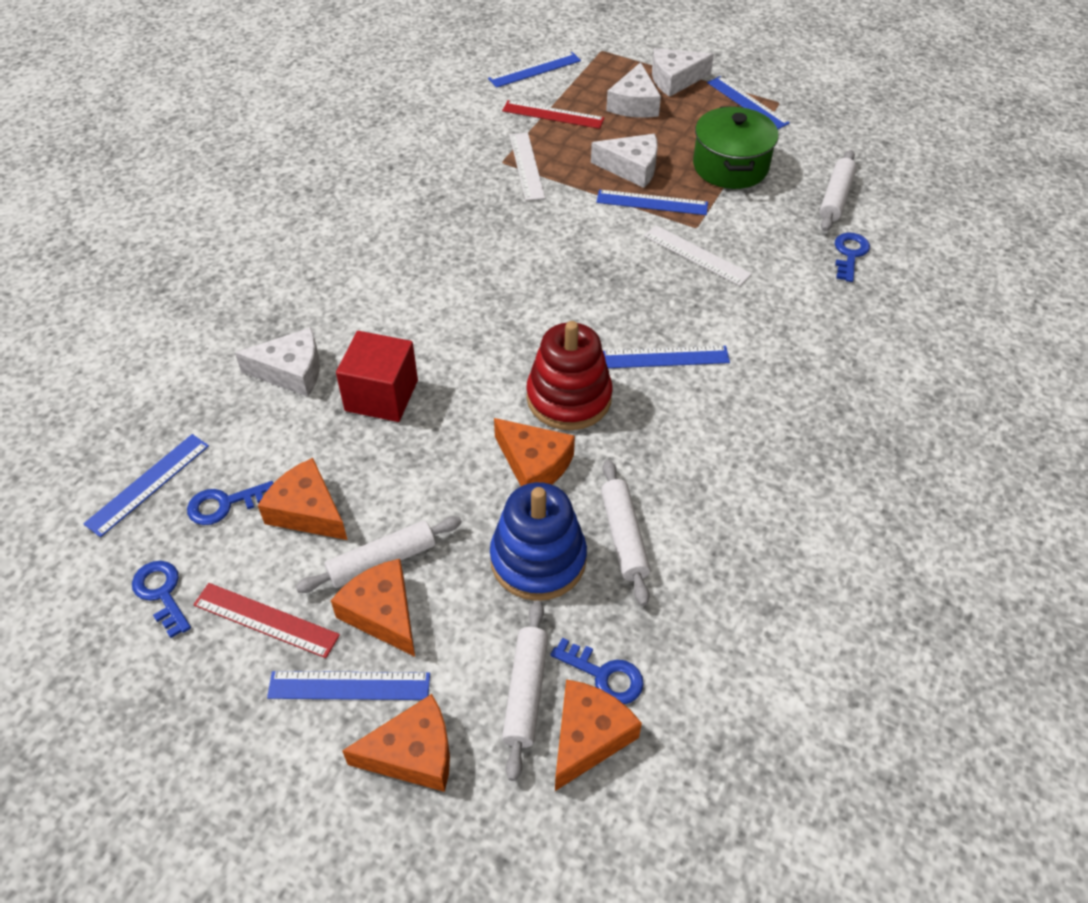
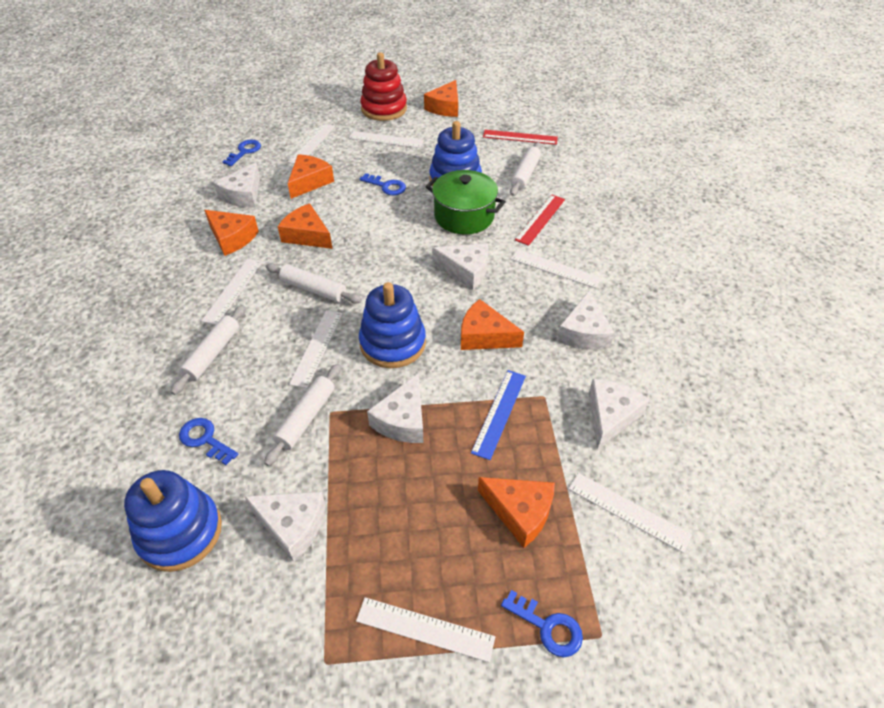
blue ruler: [83,434,209,537] [267,671,430,700] [488,52,581,88] [596,190,708,215] [603,346,730,368] [707,76,790,130] = 6 -> [471,370,526,460] = 1
blue stacking toy: [490,482,587,601] = 1 -> [124,470,222,572] [359,282,426,368] [429,121,482,187] = 3
orange cheese: [258,458,347,540] [331,559,415,657] [342,694,450,792] [494,418,575,486] [555,679,642,791] = 5 -> [204,210,259,256] [278,203,332,249] [288,154,334,199] [424,80,458,117] [461,299,524,350] [478,477,555,548] = 6
red cube: [336,331,418,422] = 1 -> none = 0
white cheese: [235,327,320,397] [591,134,658,188] [606,62,661,118] [652,48,714,97] = 4 -> [213,162,260,207] [245,492,326,562] [367,374,424,443] [432,243,489,290] [557,290,615,350] [589,379,649,450] = 6
white ruler: [509,133,545,201] [644,225,752,286] = 2 -> [201,259,262,325] [288,123,335,164] [289,310,343,388] [349,131,424,148] [356,597,495,662] [511,249,602,288] [569,473,692,553] = 7

